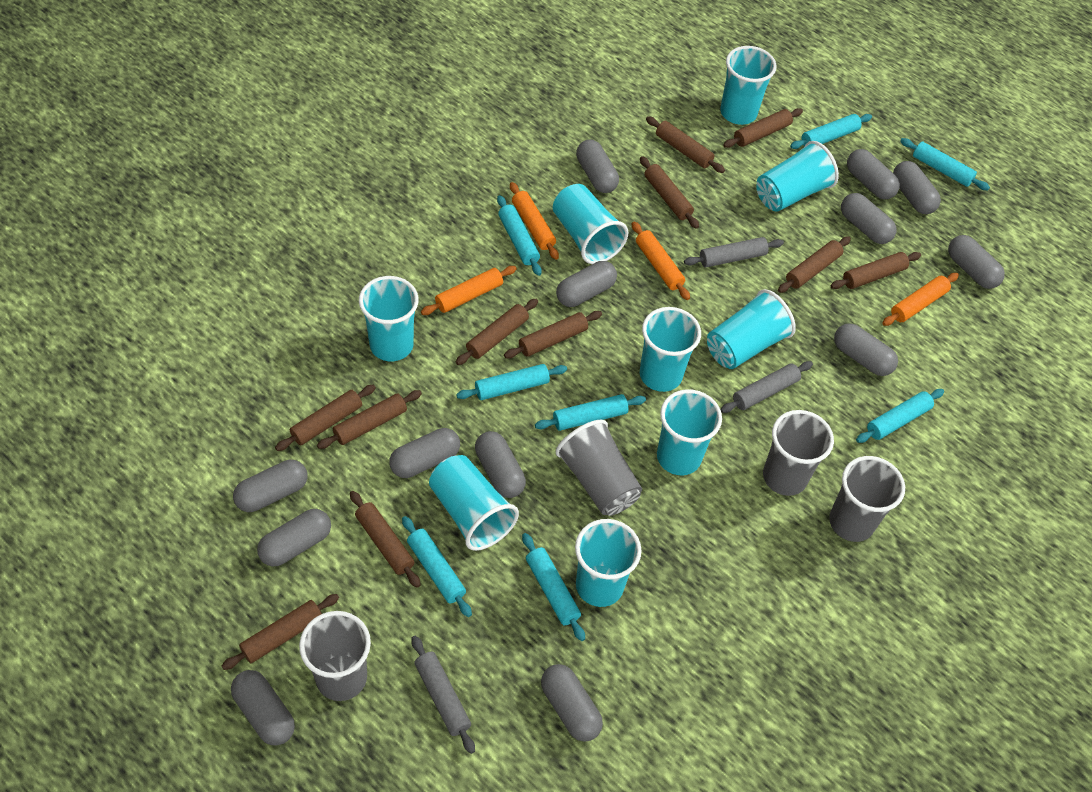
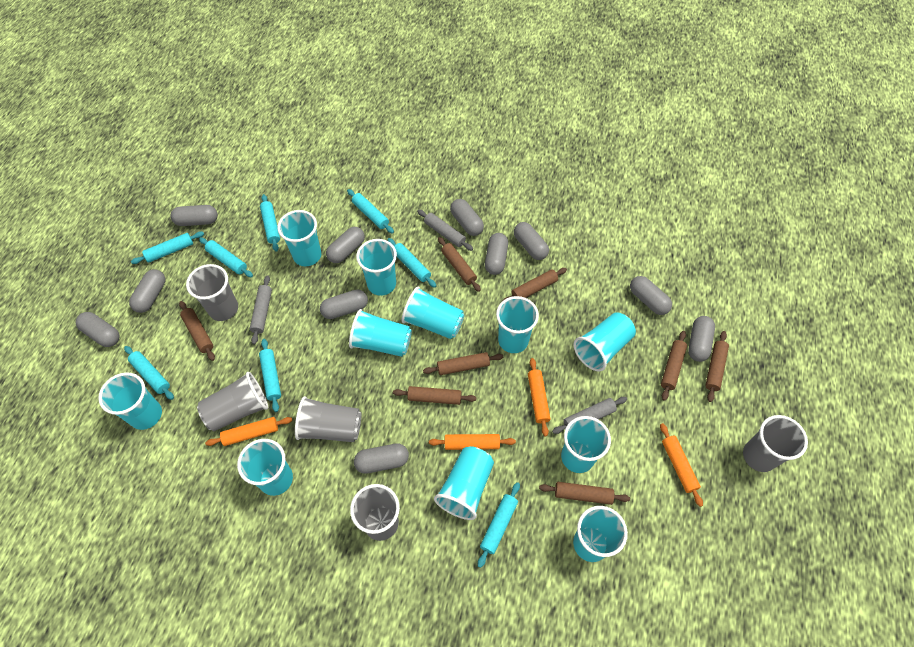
brown rolling pin: [222,594,339,670] [275,385,376,451] [317,390,422,449] [350,491,421,588] [456,299,538,365] [504,311,602,359] [640,156,699,229] [646,116,725,173] [723,108,803,148] [778,236,851,293] [830,252,921,289] = 11 -> [179,301,215,361] [393,386,476,405] [423,352,503,375] [438,237,481,292] [503,268,567,300] [539,482,630,505] [661,331,687,401] [705,331,729,402] = 8
grey capsule: [231,670,295,746] [233,460,307,512] [257,509,331,567] [389,428,460,478] [475,431,526,498] [541,664,603,742] [556,261,617,307] [576,140,619,193] [834,323,898,376] [841,193,896,244] [847,149,900,199] [893,161,941,214] [948,235,1005,289] = 13 -> [76,312,120,347] [129,269,165,313] [171,205,218,226] [320,289,368,319] [326,227,365,263] [354,443,409,474] [450,199,484,236] [485,233,508,275] [514,222,549,260] [630,276,672,315] [688,316,715,362] = 11
grey cup: [299,611,371,701] [555,420,642,516] [763,410,834,496] [829,456,905,542] = 4 -> [186,264,238,321] [197,372,268,431] [295,396,362,442] [350,484,400,541] [743,415,808,472] = 5
turquoise cup: [359,276,419,361] [429,455,519,551] [553,184,628,264] [575,519,642,607] [640,307,701,392] [657,389,722,475] [707,289,796,369] [720,46,777,125] [756,141,839,212] = 9 -> [98,372,162,430] [237,439,293,496] [277,210,321,266] [349,309,412,357] [356,239,397,296] [401,287,465,339] [434,446,494,520] [496,296,539,353] [561,416,611,473] [573,312,636,372] [573,506,628,562] = 11

